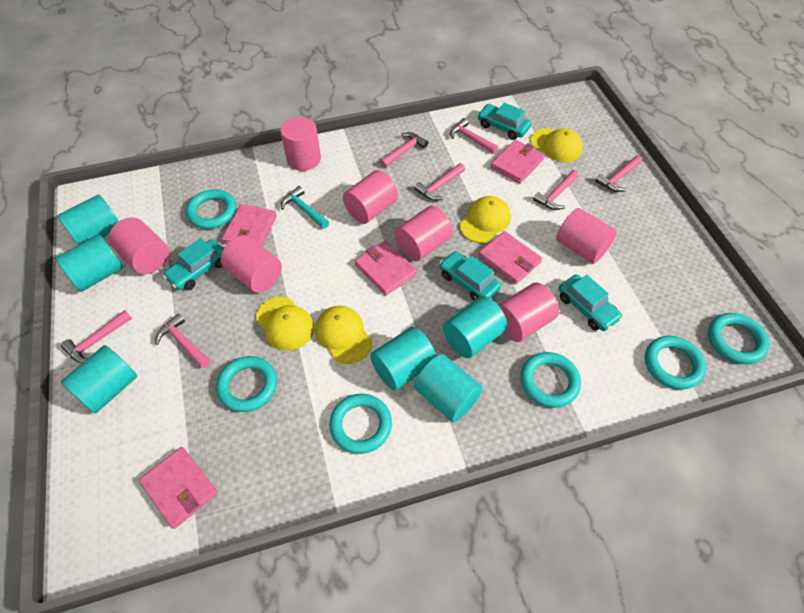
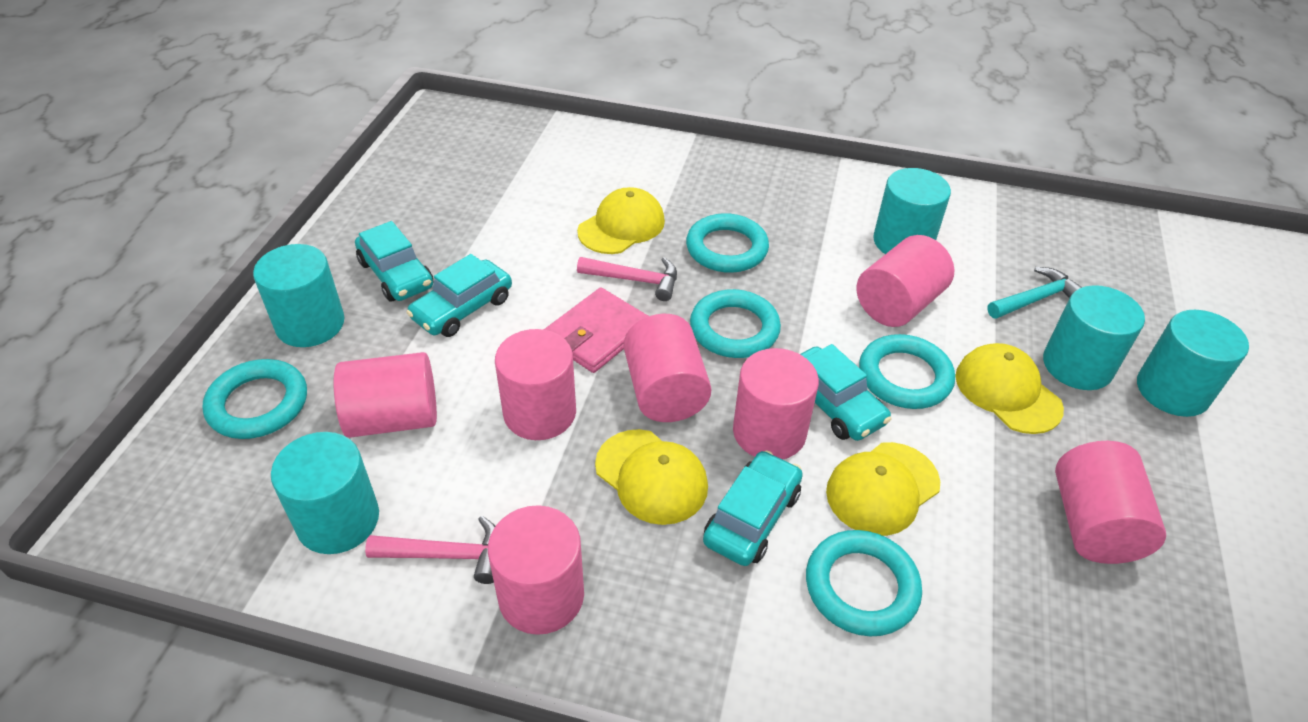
pink hammer: [61,310,132,363] [155,313,210,368] [380,132,429,168] [414,163,465,201] [450,118,498,154] [533,170,579,210] [595,156,642,192] = 7 -> [365,516,495,584] [577,257,677,301] = 2
pink wallet: [139,447,218,529] [222,204,277,246] [355,241,417,295] [478,231,542,285] [491,140,545,183] = 5 -> [544,287,648,373] = 1
turquoise cylinder: [55,234,123,292] [57,195,119,245] [61,345,137,414] [370,327,436,391] [414,354,483,422] [443,296,508,358] = 6 -> [253,244,345,347] [271,432,379,554] [873,168,951,254] [1043,285,1145,390] [1137,310,1249,417] = 5
turquoise ring: [186,189,236,229] [216,356,277,412] [329,394,392,454] [520,352,581,408] [645,336,706,390] [708,313,769,364] = 6 -> [202,359,307,439] [686,213,769,273] [690,289,781,358] [806,530,922,636] [859,334,955,409] = 5

